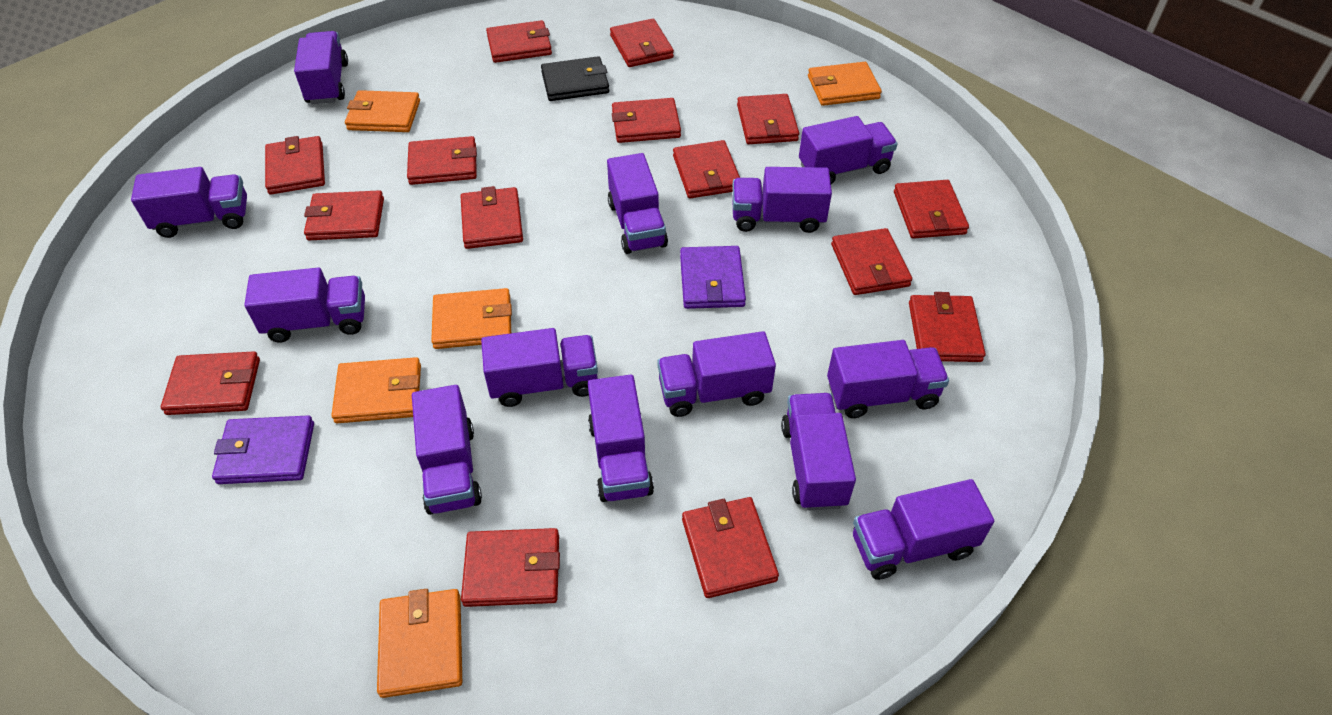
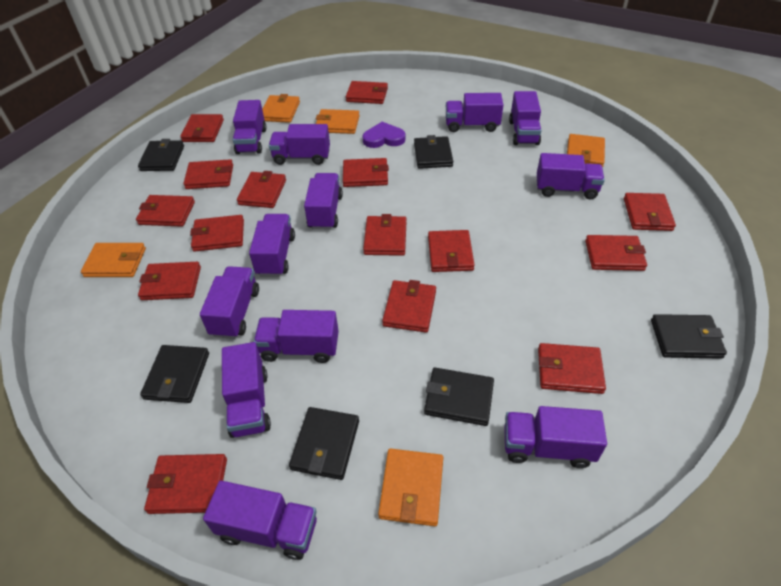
black wallet: [541,56,609,101] = 1 -> [138,139,184,171] [140,345,209,403] [289,407,359,480] [414,135,453,169] [424,368,494,426] [651,314,727,359] = 6
purple heart: none = 0 -> [362,122,405,148] = 1
purple truck: [131,167,247,238] [244,268,365,342] [294,31,348,104] [412,385,482,515] [481,328,598,407] [588,375,654,502] [607,153,668,254] [657,331,776,417] [732,167,832,233] [781,393,856,510] [799,116,897,184] [827,340,949,418] [853,479,994,580] = 13 -> [200,266,259,339] [203,481,317,560] [222,342,271,438] [233,100,267,154] [249,214,295,277] [254,310,339,363] [269,124,330,165] [304,173,343,230] [446,93,503,132] [504,406,607,468] [509,91,542,145] [537,153,605,199] = 12
purple wallet: [212,415,314,484] [680,246,746,309] = 2 -> none = 0

